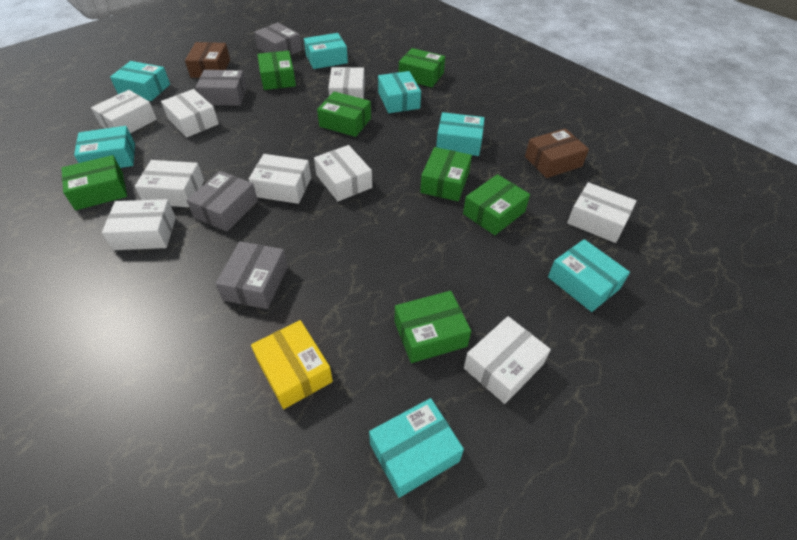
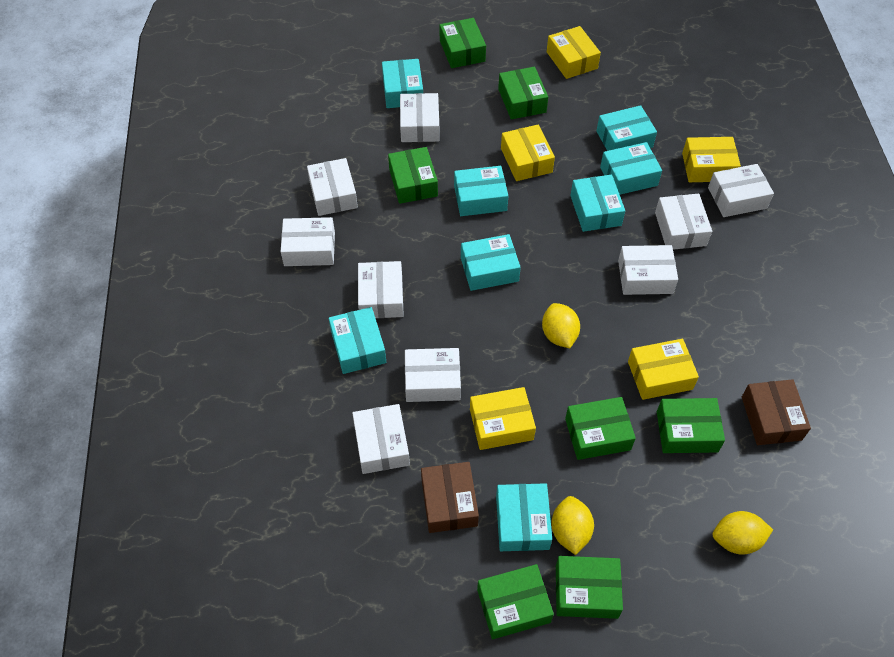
grey box: [187,171,258,232] [196,70,247,106] [215,241,288,309] [254,22,302,56] = 4 -> none = 0
turquoise box: [74,126,135,168] [110,61,170,101] [304,33,348,69] [369,398,464,498] [378,71,421,113] [436,112,485,156] [548,239,630,312] = 7 -> [329,307,386,374] [382,59,423,108] [454,166,508,216] [461,234,521,291] [496,483,552,551] [570,175,625,232] [596,105,657,151] [600,142,662,195] = 8
yellow box: [251,320,333,409] = 1 -> [470,387,536,450] [501,125,555,181] [547,26,601,79] [628,339,699,400] [682,137,741,182] = 5
yellow lemon: none = 0 -> [542,303,580,348] [551,496,594,555] [713,511,773,555] = 3

